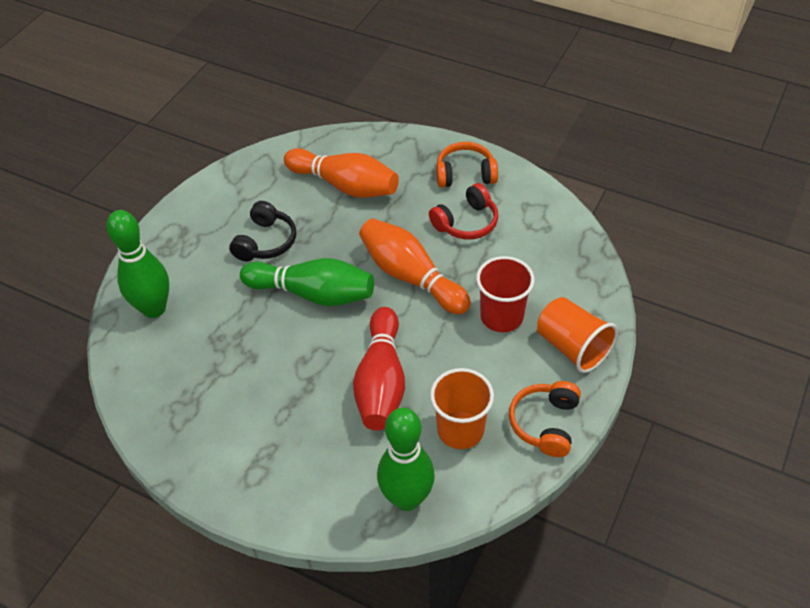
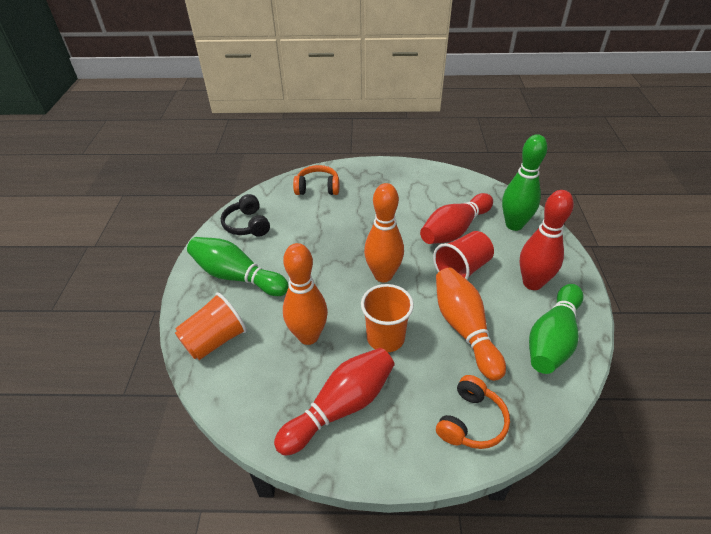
orange bowling pin: [284,148,399,198] [359,218,471,314] = 2 -> [283,243,328,345] [364,183,404,282] [436,268,506,381] = 3
red bowling pin: [353,307,405,431] = 1 -> [274,348,395,456] [420,193,493,244] [519,190,574,290] = 3
red headphones: [429,183,498,240] = 1 -> none = 0

